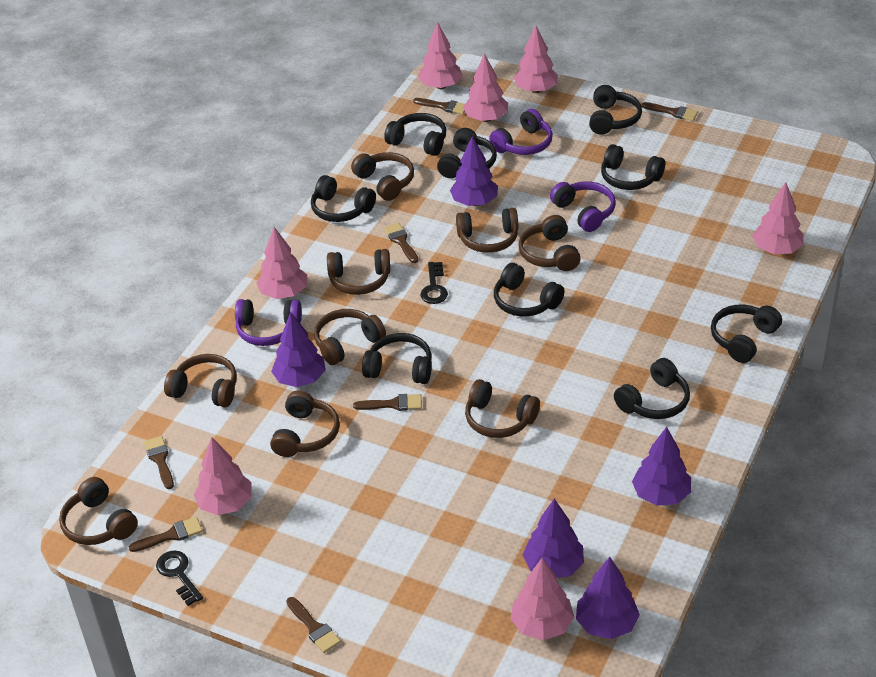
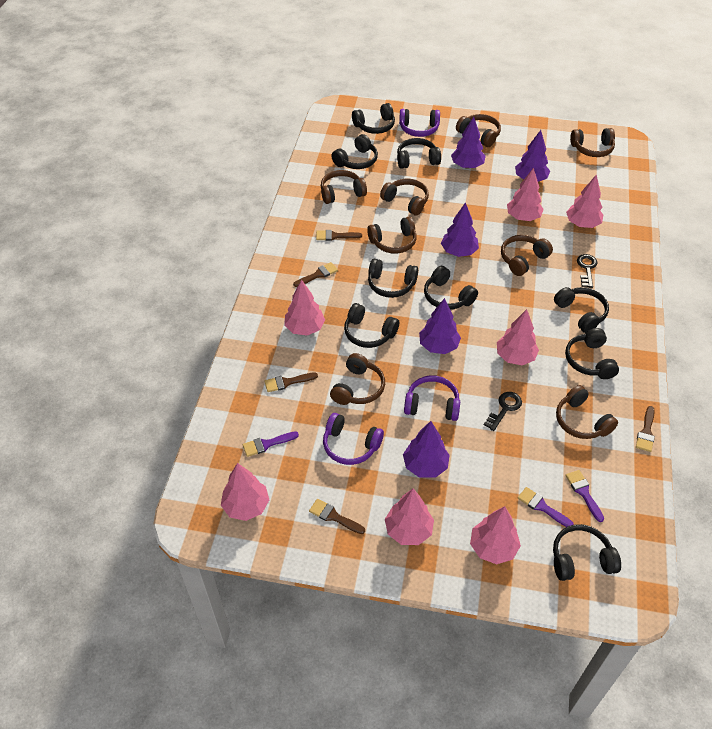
brown brush: [129,517,203,552] [144,436,174,489] [286,597,341,653] [353,394,422,411] [384,223,418,263] [413,98,465,114] [641,102,698,121] = 7 -> [264,373,318,392] [293,262,338,287] [309,499,365,534] [316,230,362,241] [636,406,655,452] = 5
brown headphones: [59,477,138,545] [164,354,237,407] [270,391,340,457] [314,309,386,365] [327,249,390,295] [351,152,414,201] [456,208,518,253] [465,379,540,438] [518,215,581,271] = 9 -> [321,170,367,204] [330,353,385,405] [367,217,417,254] [380,179,429,216] [456,114,501,147] [501,235,553,276] [556,385,618,439] [570,128,615,157] = 8
purple brush: none = 0 -> [243,431,299,457] [518,487,574,527] [565,470,604,522] = 3

